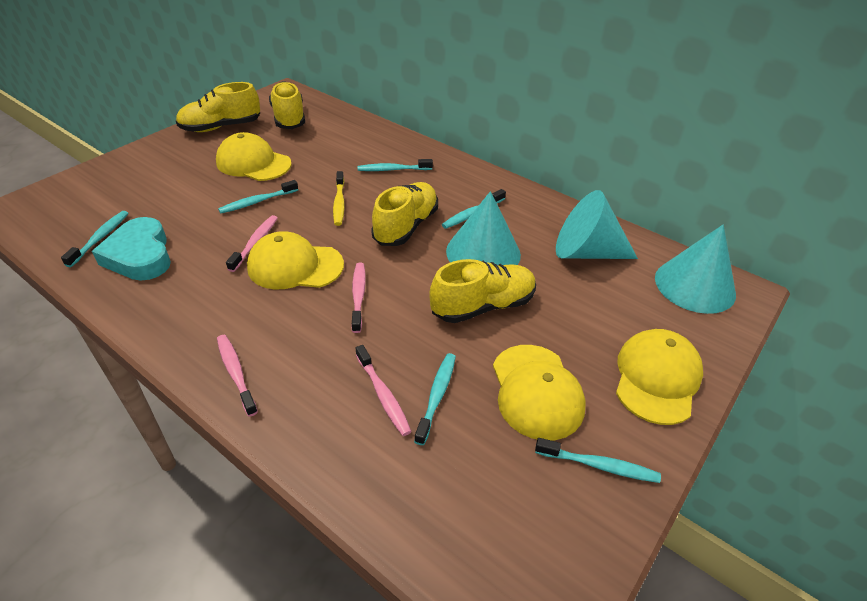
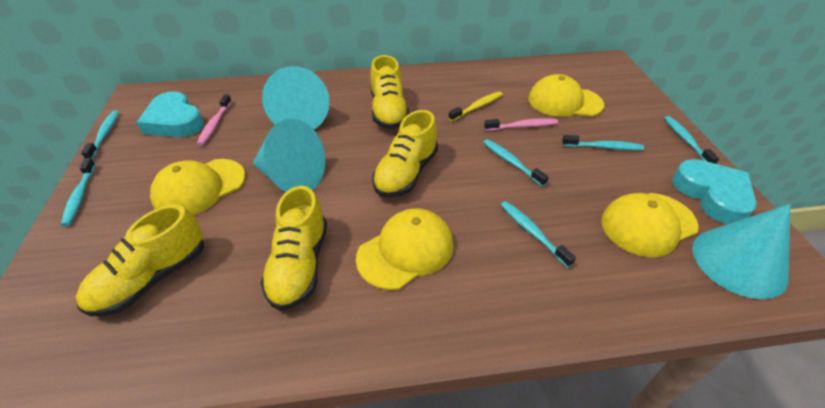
pink toothbrush: [217,335,258,417] [226,215,278,272] [351,262,366,333] [356,345,412,436] = 4 -> [197,94,232,146] [484,118,558,131] = 2
turquoise heart: [92,217,171,281] = 1 -> [137,91,204,137] [672,159,757,224] = 2

